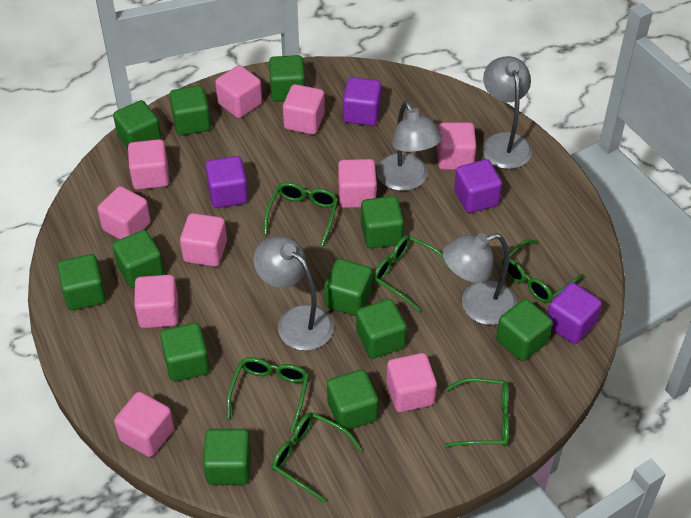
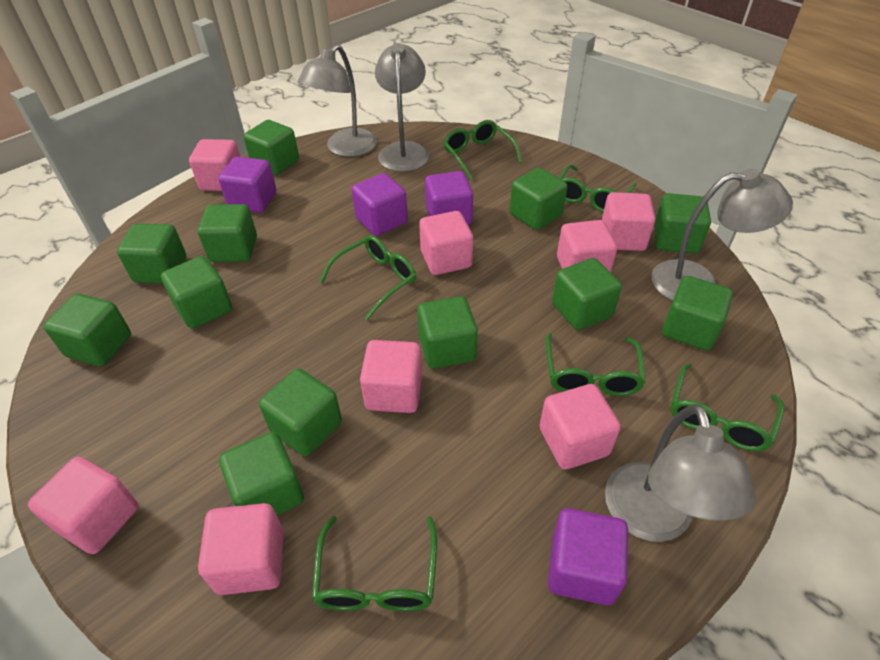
pink cube: [97,186,151,239] [114,392,174,457] [128,139,169,190] [134,275,178,328] [180,213,227,267] [215,65,262,118] [283,84,325,135] [338,159,377,208] [387,353,437,412] [437,122,476,170] = 10 -> [28,457,138,554] [189,139,240,191] [198,503,284,595] [360,340,422,413] [419,211,473,275] [540,384,621,469] [557,220,617,272] [602,192,656,251] = 8

